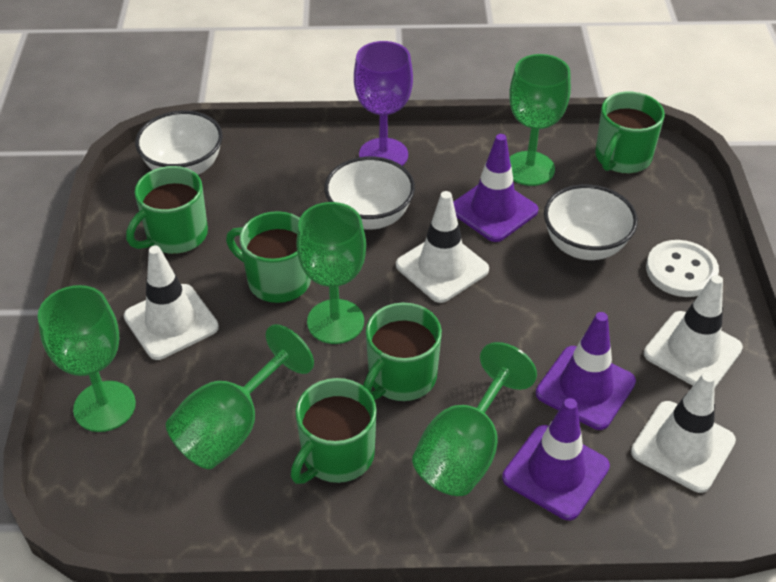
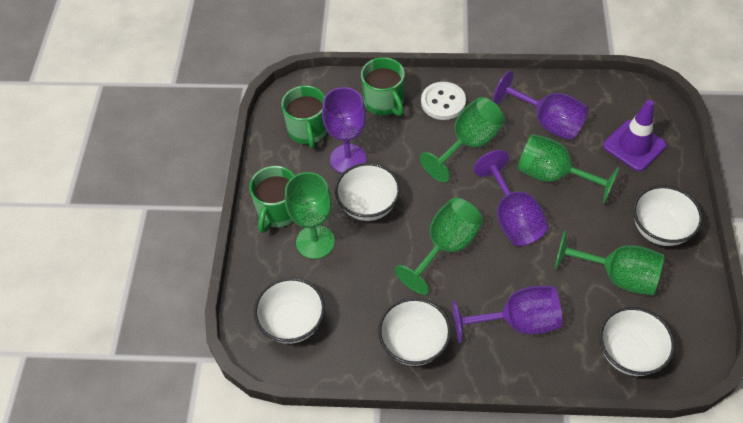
green mug: [126,166,208,254] [226,211,311,303] [291,378,377,484] [363,303,442,401] [595,92,665,174] = 5 -> [249,166,295,233] [282,85,327,148] [361,57,405,116] = 3
purple goblet: [354,41,413,166] = 1 -> [322,87,366,173] [452,286,562,343] [473,150,549,246] [493,71,589,140] = 4
purple traffic cone: [453,134,539,242] [502,398,610,520] [536,312,636,430] = 3 -> [603,100,667,171] = 1
white bowl: [135,111,223,175] [324,157,415,230] [544,184,638,260] = 3 -> [254,278,325,344] [335,163,400,221] [378,298,451,366] [599,307,675,376] [633,185,703,246] = 5
white traffic cone: [124,246,219,360] [396,191,489,303] [631,372,736,493] [644,275,743,387] = 4 -> none = 0

